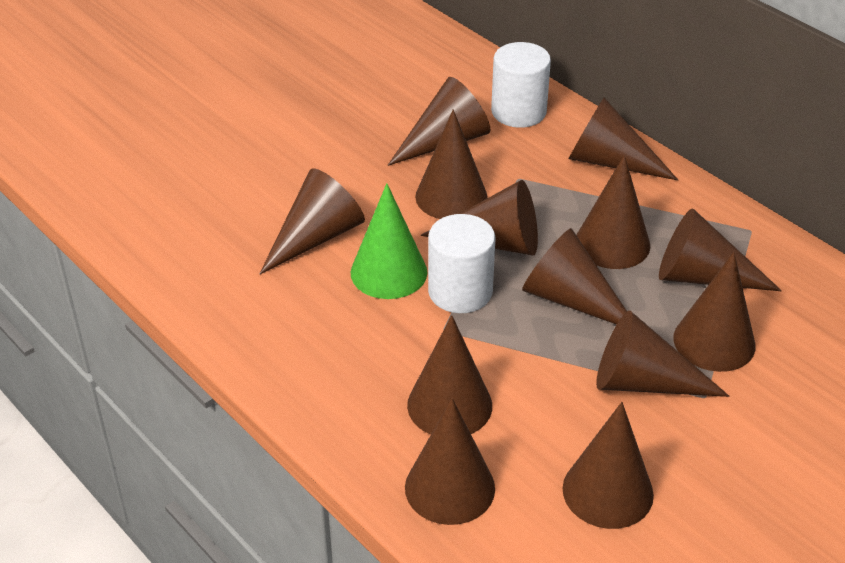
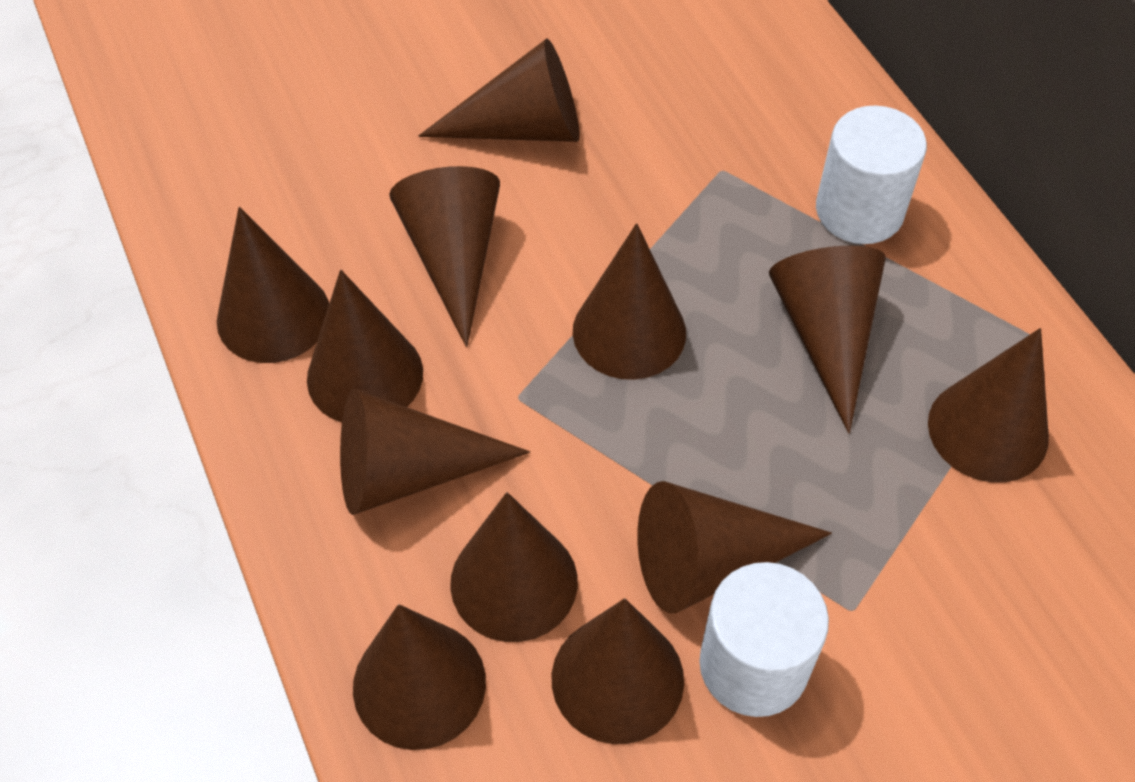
brown cone: [259,168,365,274] [388,77,491,166] [405,398,495,525] [407,315,492,434] [415,109,488,219] [421,180,538,256] [522,228,627,325] [563,402,654,529] [569,97,678,180] [576,155,650,269] [596,311,730,397] [659,209,782,291] [673,252,755,372] = 13 -> [217,207,329,363] [307,270,423,423] [340,389,530,515] [353,604,486,750] [389,166,500,347] [418,38,580,142] [450,492,578,642] [552,598,684,744] [573,223,686,380] [637,481,832,614] [769,246,886,434] [928,328,1049,483] = 12
green cone: [351,183,427,299] = 1 -> none = 0

